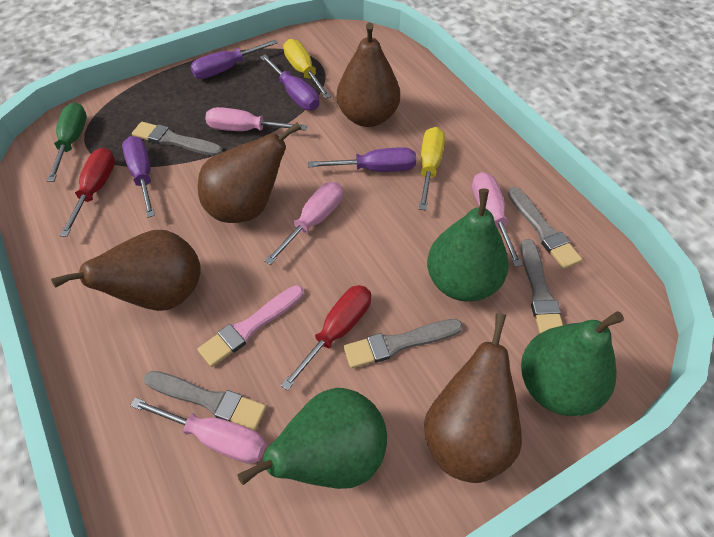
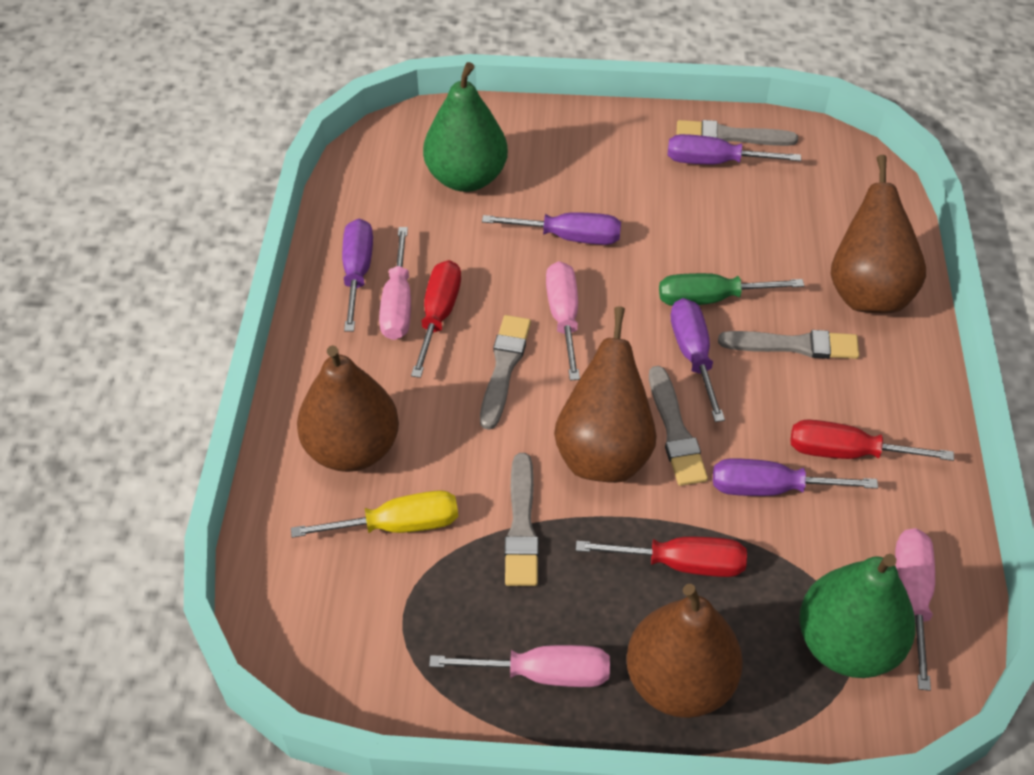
green pear: [238,388,387,489] [427,188,509,302] [521,311,624,416] = 3 -> [423,62,508,192] [799,554,916,678] = 2
pink brush: [197,285,304,367] = 1 -> none = 0
purple screwdriver: [122,136,155,218] [190,40,278,79] [260,55,319,111] [308,147,416,172] = 4 -> [342,219,373,331] [482,212,621,245] [668,134,801,164] [671,298,725,422] [713,459,878,496] = 5
red screwdriver: [59,147,115,237] [281,285,371,391] = 2 -> [411,260,461,378] [576,537,747,577] [790,420,954,461] = 3
yellow screwdriver: [283,39,331,99] [419,127,445,210] = 2 -> [291,490,458,538] = 1

